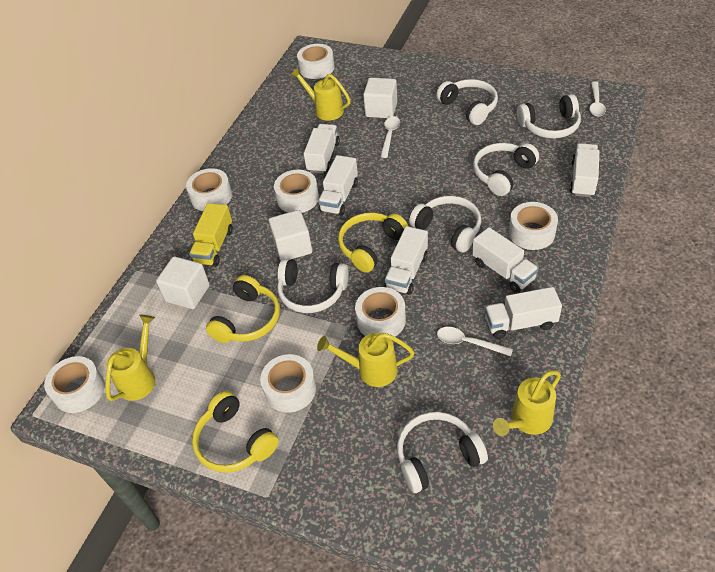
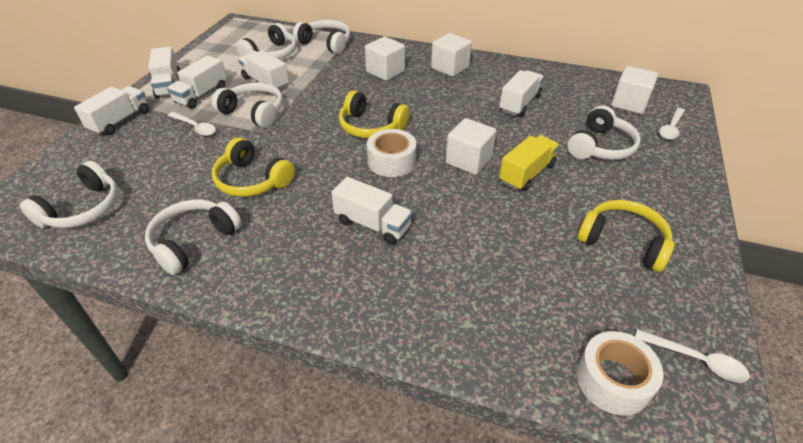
white cube: [156,256,210,309] [269,210,312,260] [363,78,397,118] = 3 -> [365,36,405,81] [431,33,472,77] [446,118,496,175] [611,66,658,114] = 4
white tape: [44,356,105,413] [186,168,232,211] [260,354,316,413] [274,170,319,213] [297,44,335,79] [355,287,406,336] [509,202,558,250] = 7 -> [367,129,416,177] [576,331,663,415] = 2
yellow watering can: [105,315,155,401] [290,68,351,121] [317,333,414,387] [493,370,561,436] = 4 -> none = 0

